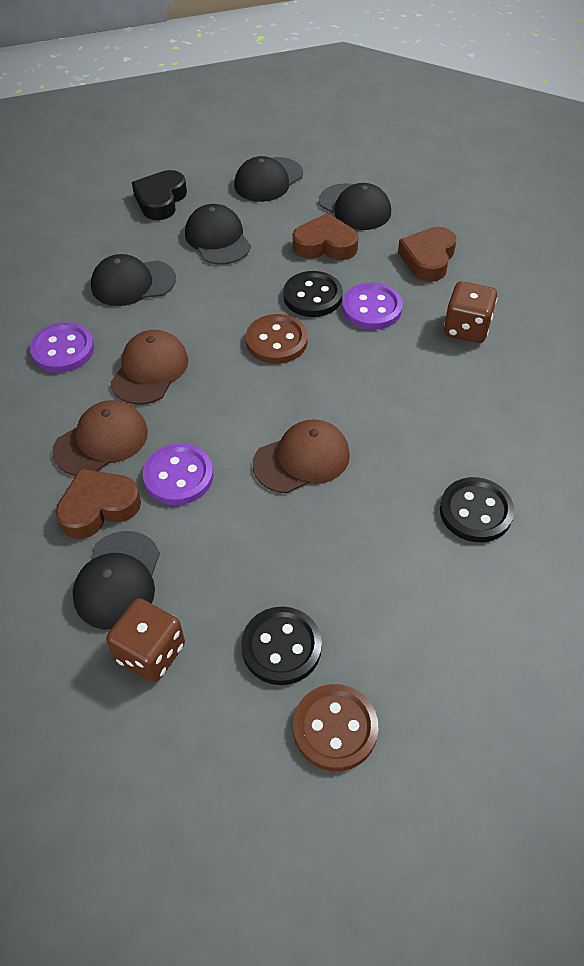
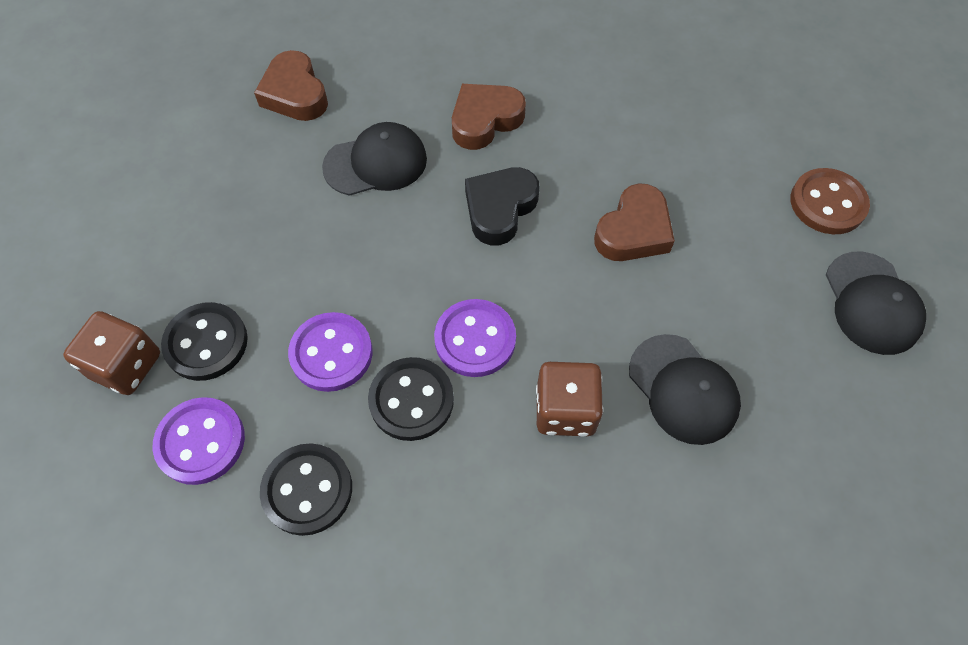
black cap: [73,531,160,630] [91,254,176,306] [185,204,251,265] [234,156,303,202] [319,183,391,230] = 5 -> [322,122,427,196] [629,334,741,445] [826,252,926,355] = 3
brown button: [246,314,308,364] [293,684,378,771] = 2 -> [790,168,870,234] = 1
brown cap: [52,400,148,476] [110,330,188,405] [253,419,350,493] = 3 -> none = 0

